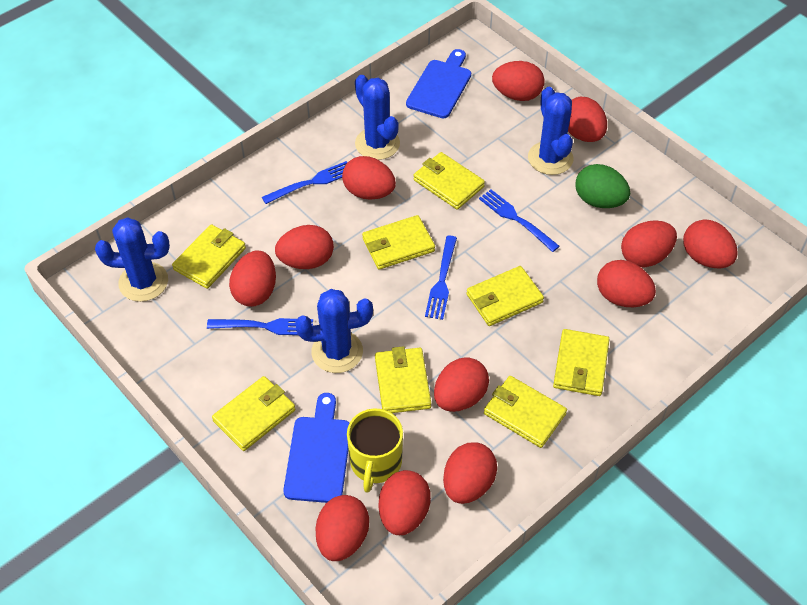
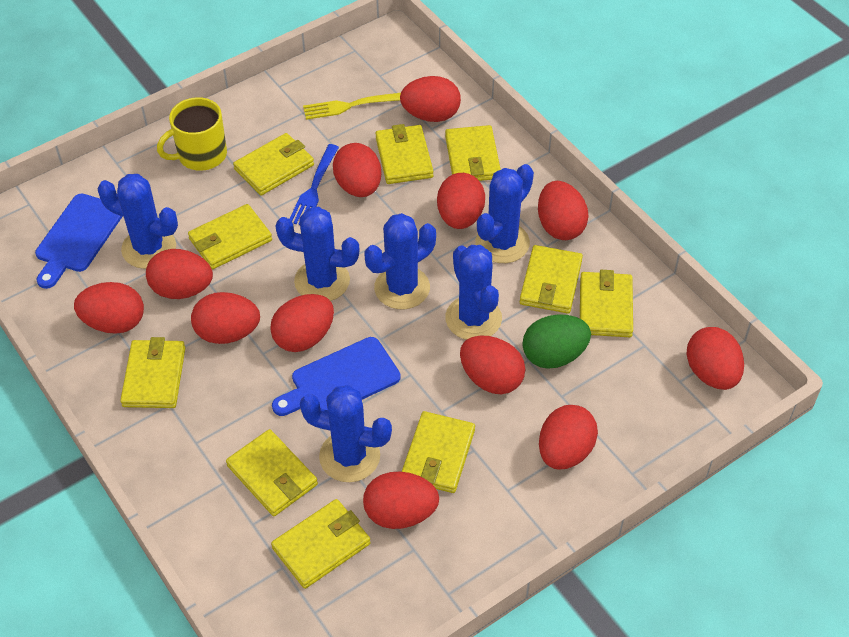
blue cactus: [95,217,170,302] [295,289,373,373] [355,75,400,160] [528,87,574,175] = 4 -> [98,174,178,269] [275,206,359,301] [300,385,392,482] [365,213,436,309] [445,245,502,340] [475,164,534,263] = 6
blue fork: [207,318,313,335] [262,161,347,204] [425,236,457,320] [479,190,560,252] = 4 -> [290,144,339,225] = 1
yellow fork: none = 0 -> [303,93,401,120] = 1
yellow wallet: [172,224,246,289] [212,376,296,451] [362,215,435,270] [375,346,431,413] [414,152,485,210] [466,266,544,326] [484,376,567,448] [553,329,610,396] = 8 -> [120,337,185,408] [188,204,272,269] [226,429,318,516] [233,133,314,196] [271,499,371,589] [375,124,433,184] [402,411,475,493] [445,125,501,181] [520,245,583,313] [580,270,633,337] = 10

